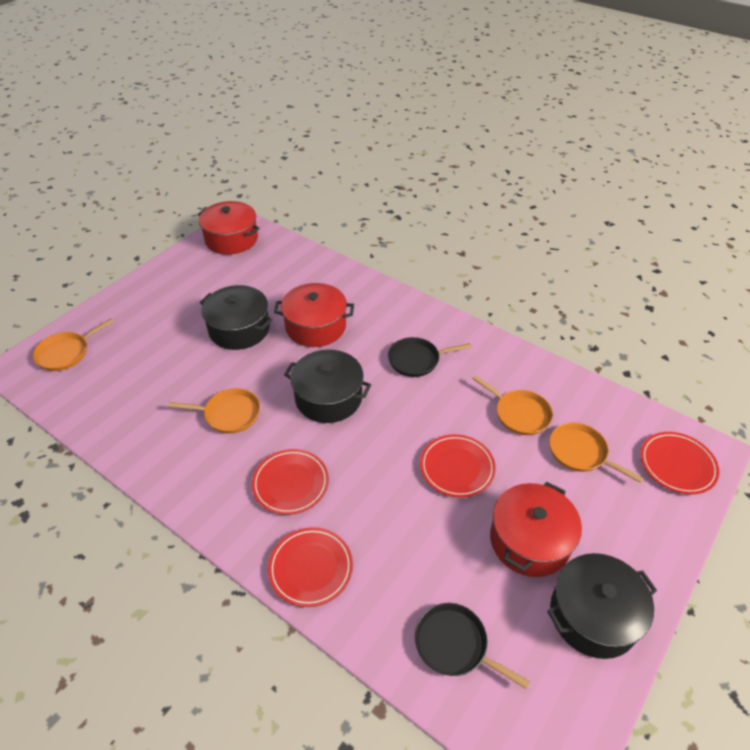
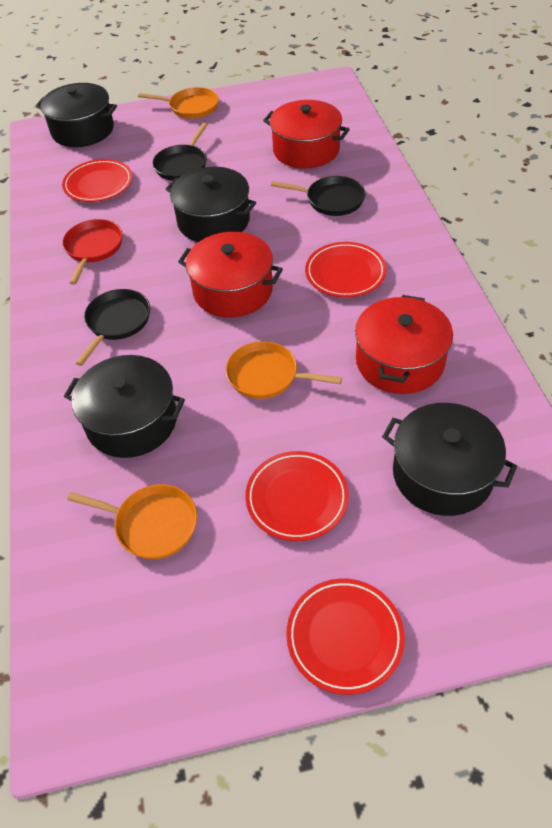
black pan: [388,337,472,377] [415,603,530,689] = 2 -> [76,289,150,366] [152,123,208,181] [271,176,366,216] = 3
black pot: [200,285,273,350] [284,349,371,423] [547,553,657,659] = 3 -> [35,83,117,147] [64,355,185,458] [166,167,256,242] [382,403,517,516] = 4
orange pan: [33,318,114,371] [168,388,260,434] [472,375,553,435] [549,422,644,483] = 4 -> [67,484,197,559] [138,87,219,119] [226,341,342,399] = 3
red pan: none = 0 -> [62,219,123,285] = 1

